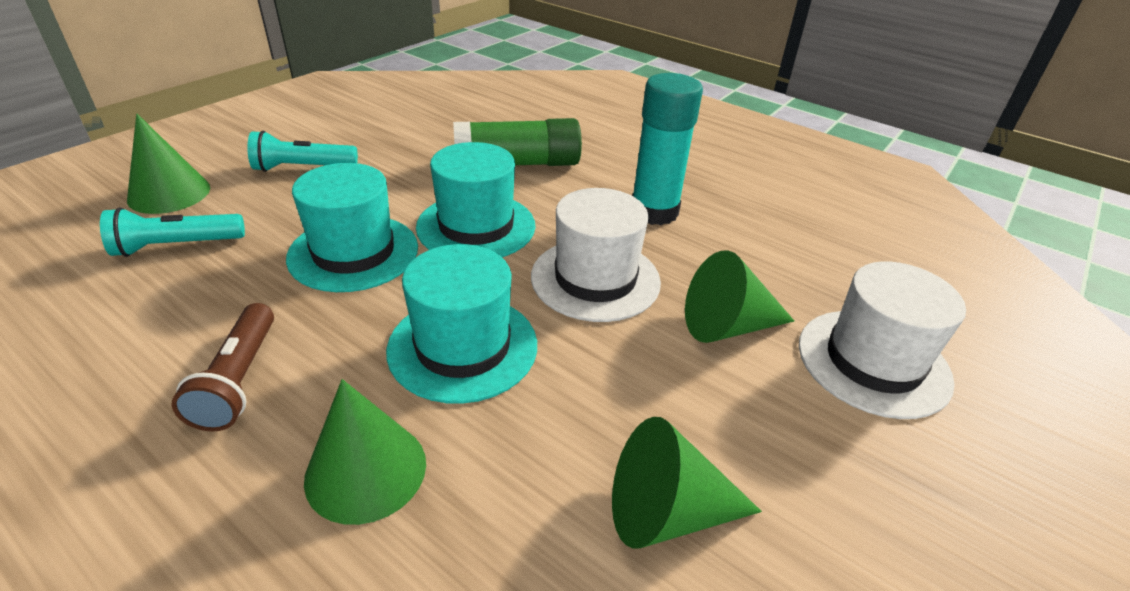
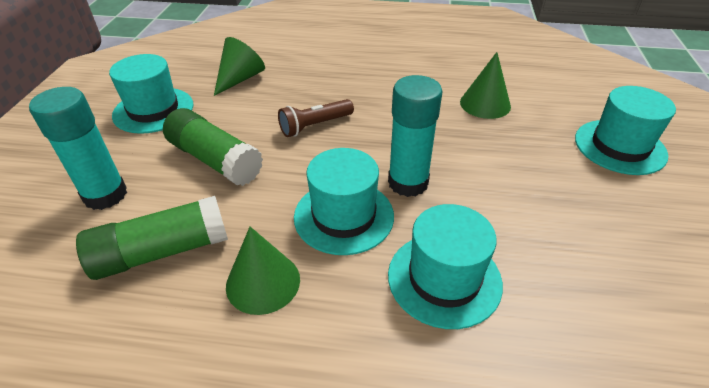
green cone: [127,114,210,214] [304,379,426,525] [612,417,762,549] [685,251,794,343] = 4 -> [214,37,265,96] [226,227,300,315] [460,52,511,119] = 3
green glue stick: [453,118,582,166] = 1 -> [76,196,228,280] [163,108,263,186] = 2
turquoise flashlight: [100,208,245,257] [247,130,358,172] = 2 -> none = 0
turquoise glue stick: [632,73,703,225] = 1 -> [29,87,127,210] [388,75,443,197] = 2
turquoise hat: [286,163,418,292] [386,244,537,404] [416,142,535,257] = 3 -> [109,54,193,134] [294,148,394,255] [388,204,503,329] [575,86,676,175] = 4
white hat: [531,188,661,322] [799,261,966,419] = 2 -> none = 0

